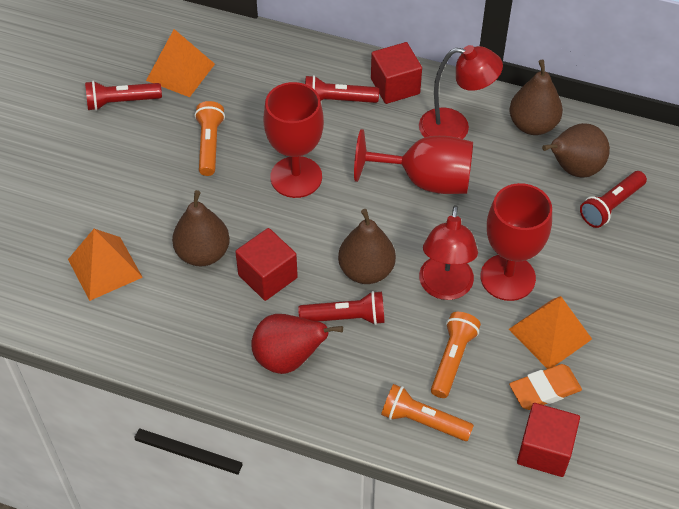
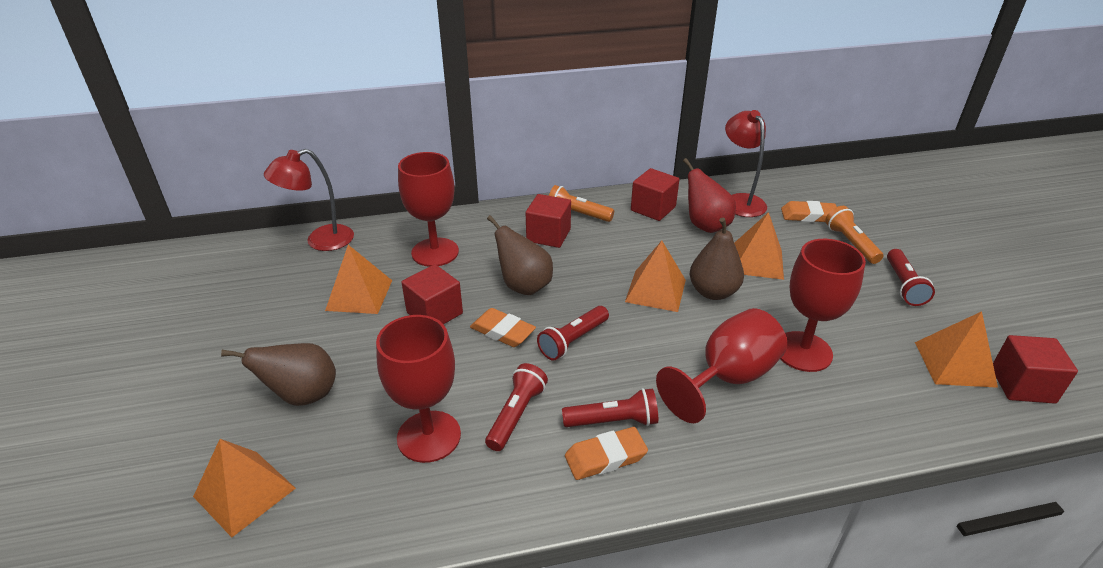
brown pear: [172,190,230,267] [338,209,396,284] [509,60,563,135] [542,123,610,178] = 4 -> [221,343,336,406] [487,215,553,295] [690,218,744,300] = 3
orange eraser: [509,364,582,410] = 1 -> [470,308,536,347] [565,427,648,480] [781,201,837,222] = 3
orange flashlight: [195,101,225,176] [381,384,474,441] [431,312,481,398] = 3 -> [549,185,614,222] [825,206,884,264] = 2
orange pyramid: [68,229,143,301] [146,29,215,97] [509,296,592,369] = 3 -> [193,439,296,537] [325,245,392,314] [625,241,686,312] [734,212,784,280] [915,311,998,388] = 5
red cube: [235,228,298,301] [371,42,422,104] [517,403,580,477] = 3 -> [401,264,463,324] [526,194,571,248] [631,168,680,221] [993,335,1078,404] = 4
red goblet: [264,82,324,198] [354,129,473,194] [481,183,552,301] = 3 -> [376,315,461,463] [398,152,459,267] [656,308,787,423] [780,239,866,372] = 4

